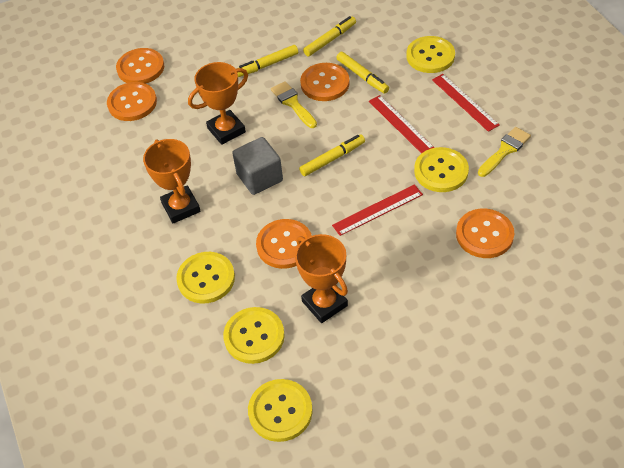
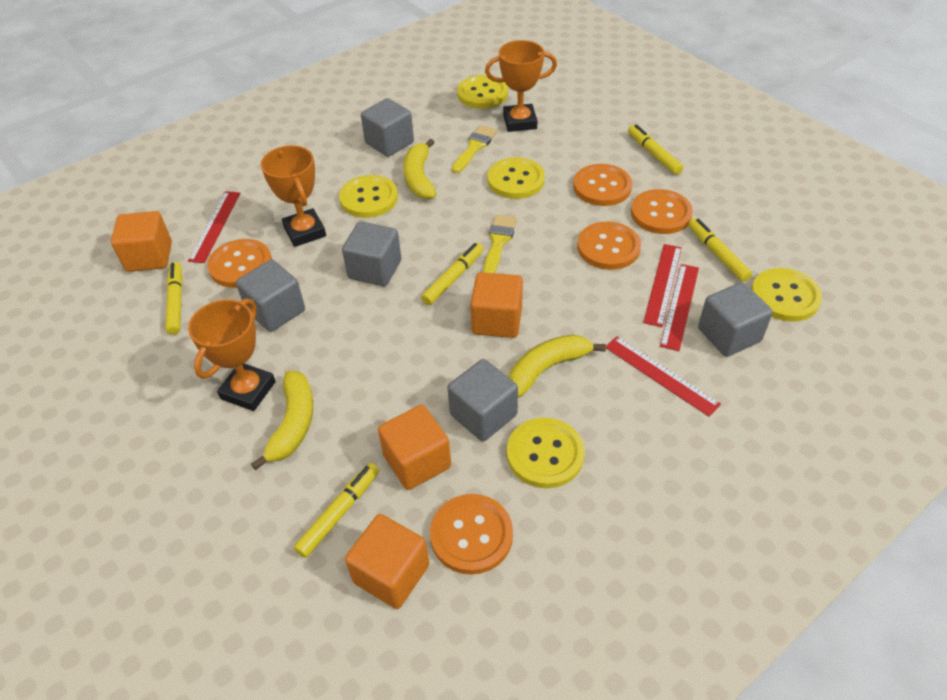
grey cube: [232,137,283,195] = 1 -> [236,259,305,332] [342,222,401,286] [361,98,414,157] [448,359,518,441] [698,282,773,357] = 5
orange cube: none = 0 -> [111,211,172,272] [345,514,429,609] [378,405,451,490] [470,272,523,338] = 4
red ruler: [332,184,423,236] [369,95,434,153] [432,74,500,132] = 3 -> [188,191,240,263] [606,336,721,416] [643,244,682,327] [660,264,699,351] = 4
yellow banana: none = 0 -> [251,371,313,470] [403,139,437,200] [509,335,606,398] = 3
yellow marker: [237,45,298,77] [299,134,365,176] [303,16,356,56] [336,52,389,94] = 4 -> [165,262,183,335] [294,463,379,558] [421,243,483,305] [628,124,683,175] [688,218,752,282] = 5

